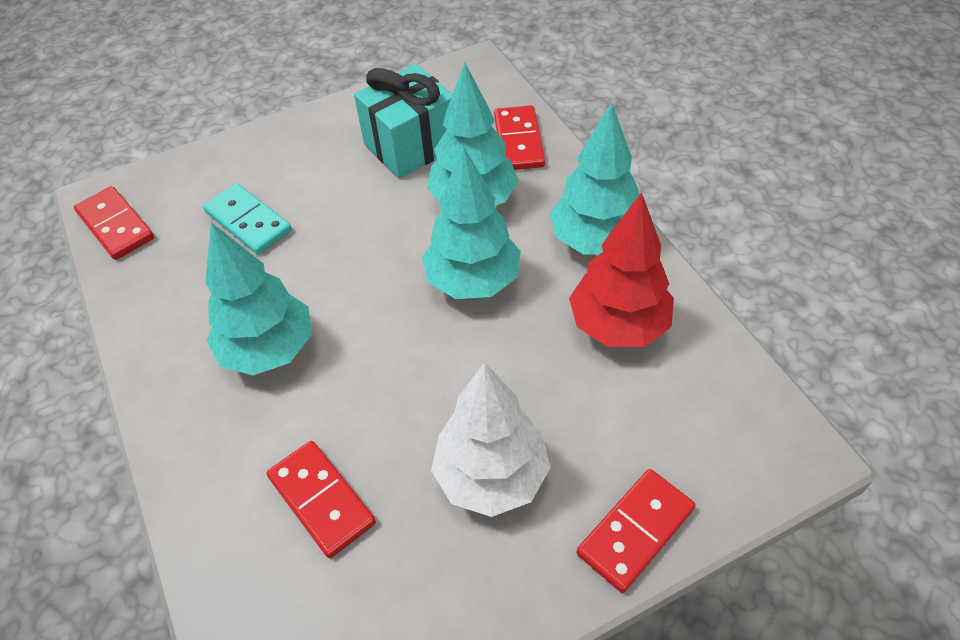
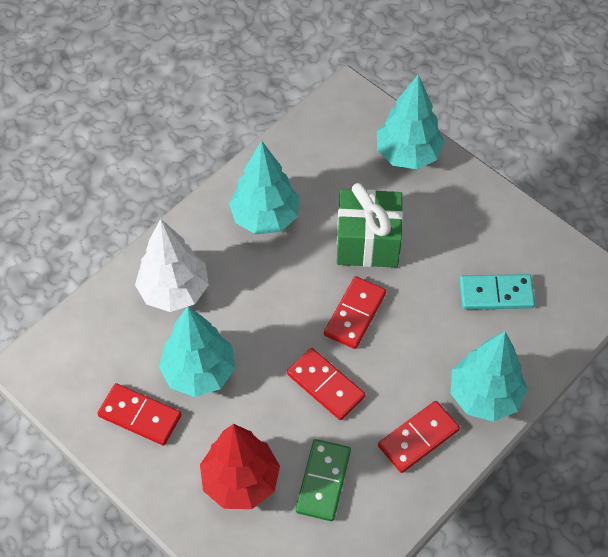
green domino: none = 0 -> [296,439,351,521] = 1
green gift: none = 0 -> [337,183,403,267] = 1
turquoise gift: [354,64,453,178] = 1 -> none = 0

